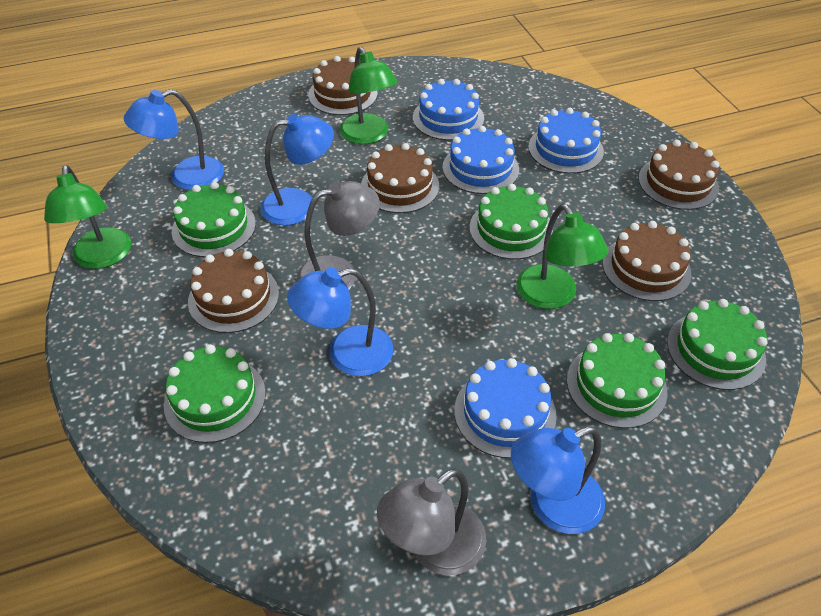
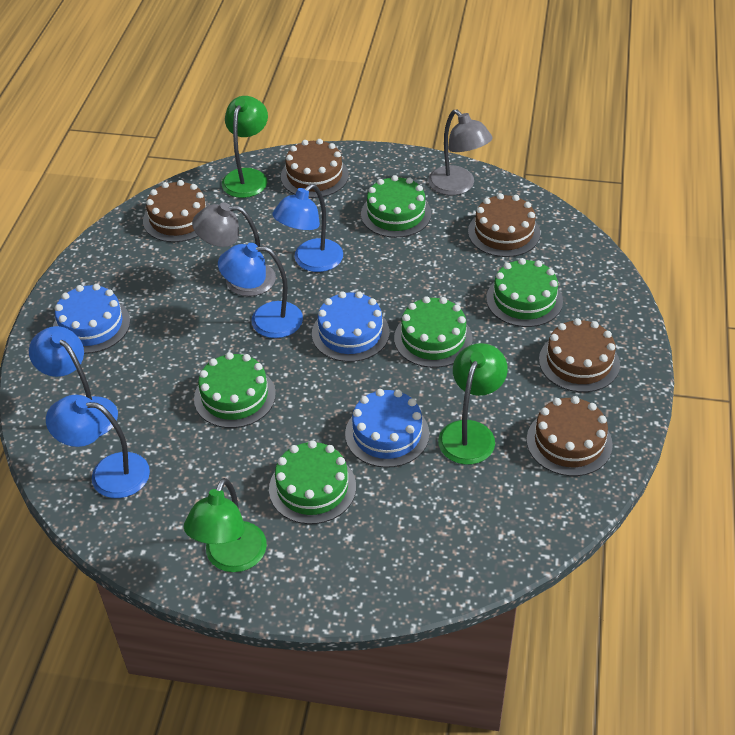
blue cake: [413,79,484,140] [442,126,519,194] [454,358,557,458] [528,108,604,174] = 4 -> [53,284,130,354] [312,291,389,362] [345,389,429,468] = 3

